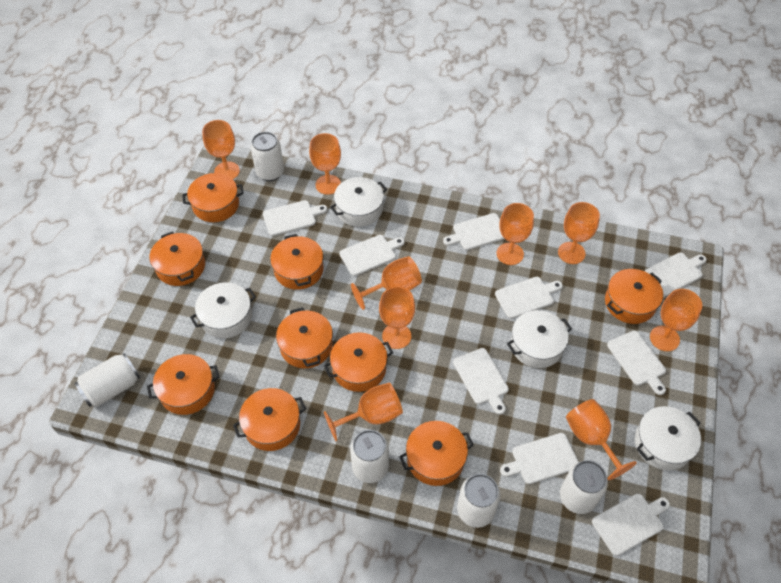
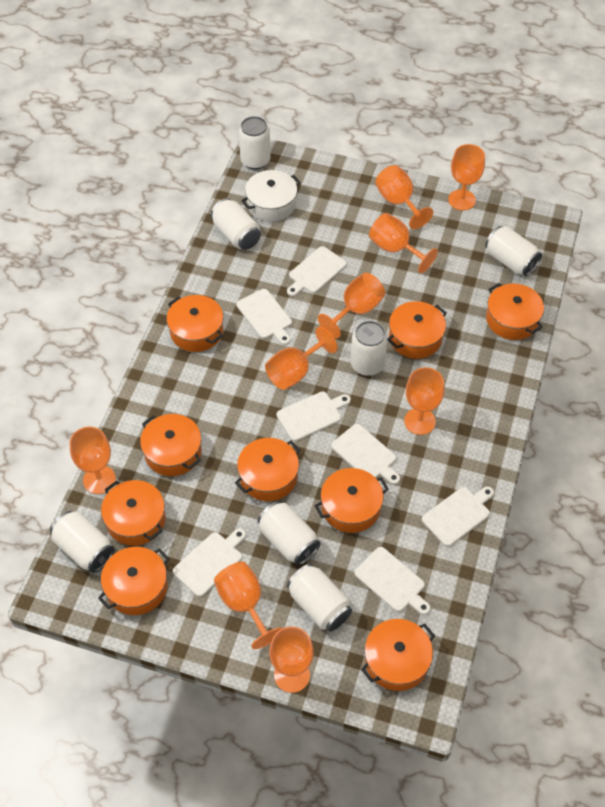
white can: [74,353,140,407] [251,132,284,181] [350,430,389,483] [457,474,500,528] [560,460,608,514] = 5 -> [50,511,115,573] [211,198,261,250] [239,116,271,170] [257,501,320,565] [287,564,352,631] [351,321,388,376] [485,226,542,276] = 7
white cutting board: [263,200,327,236] [339,235,405,276] [443,213,504,250] [453,348,509,415] [495,277,563,319] [500,433,579,484] [592,494,670,556] [607,331,666,395] [645,253,707,296] = 9 -> [173,529,246,597] [236,289,292,345] [276,391,351,441] [287,246,347,296] [331,424,400,485] [354,547,431,615] [422,487,494,546] = 7
white pot: [190,282,256,338] [330,177,387,227] [507,310,572,368] [635,406,701,471] = 4 -> [241,170,301,222] = 1

